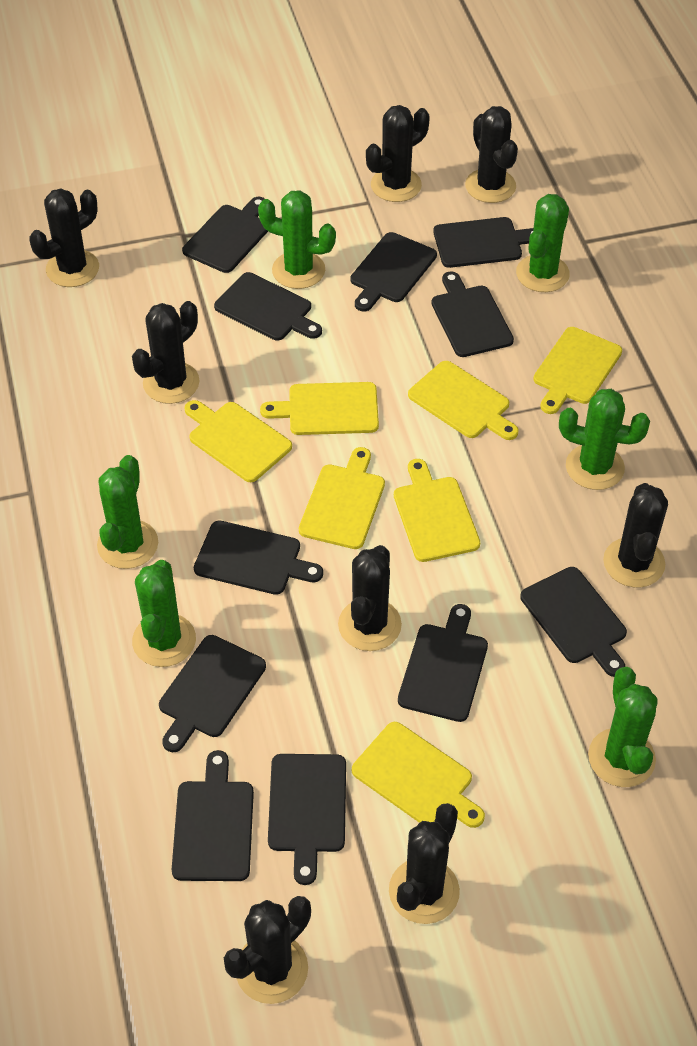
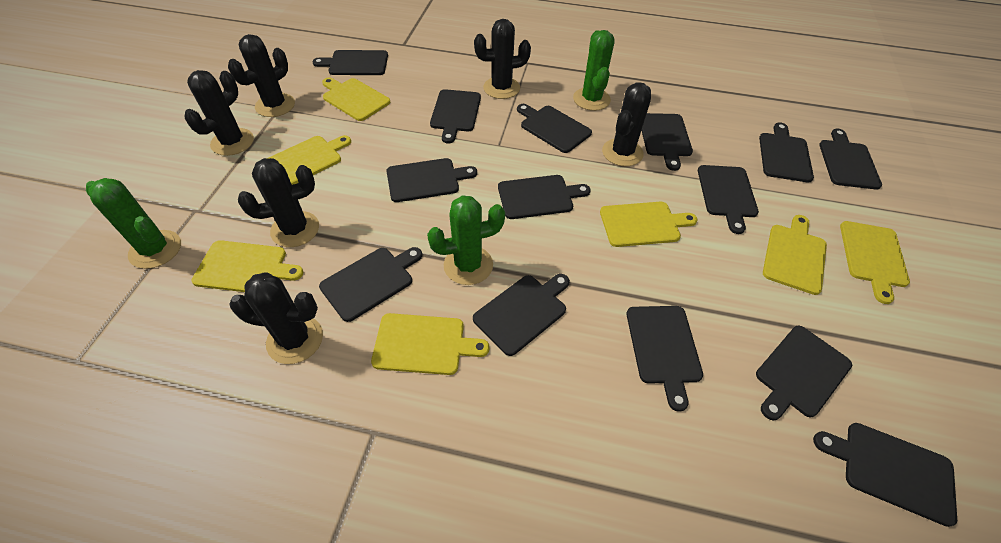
black cactus: [29,188,99,287] [132,301,200,404] [224,896,311,1004] [338,545,402,651] [366,105,430,202] [389,803,460,924] [465,106,518,203] [603,483,668,588] = 8 -> [184,70,254,156] [228,34,295,117] [229,272,323,364] [238,158,319,247] [474,19,531,99] [602,82,651,166] = 6
black cutting board: [159,635,266,752] [172,750,254,881] [182,197,268,273] [194,520,323,595] [214,272,322,340] [268,754,346,885] [350,232,437,312] [398,604,488,722] [431,271,514,357] [433,217,533,268] [520,567,627,677] = 11 -> [313,50,388,75] [319,247,422,322] [387,158,477,202] [430,89,481,143] [473,274,570,356] [498,175,591,219] [517,104,592,153] [627,306,703,412] [641,113,693,171] [698,165,759,234] [756,326,852,421] [759,123,814,182] [813,423,957,527] [819,129,882,189] = 14
green cactus: [97,455,158,569] [132,560,196,667] [258,190,336,289] [516,194,570,292] [559,389,650,490] [588,667,658,787] = 6 -> [86,178,181,269] [427,195,505,285] [573,30,615,111] = 3

